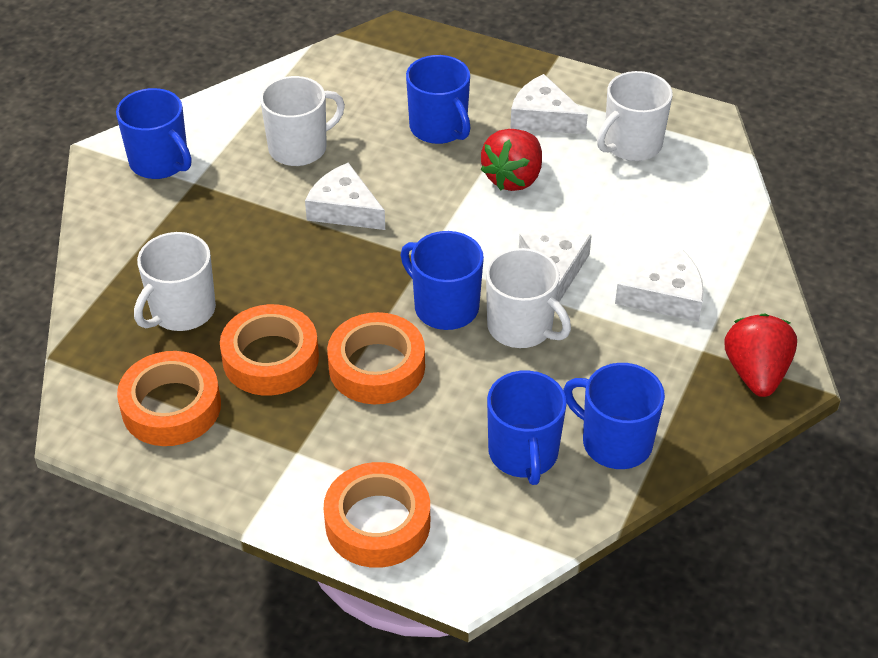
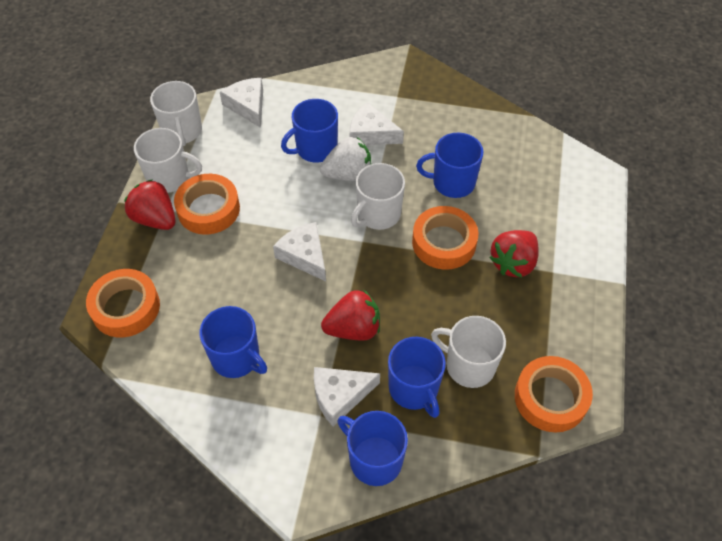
red strawberry: [481,129,542,191] [725,313,797,397] = 2 -> [124,179,176,230] [321,290,380,341] [489,230,539,277] = 3
white strawberry: none = 0 -> [320,137,371,181] = 1

